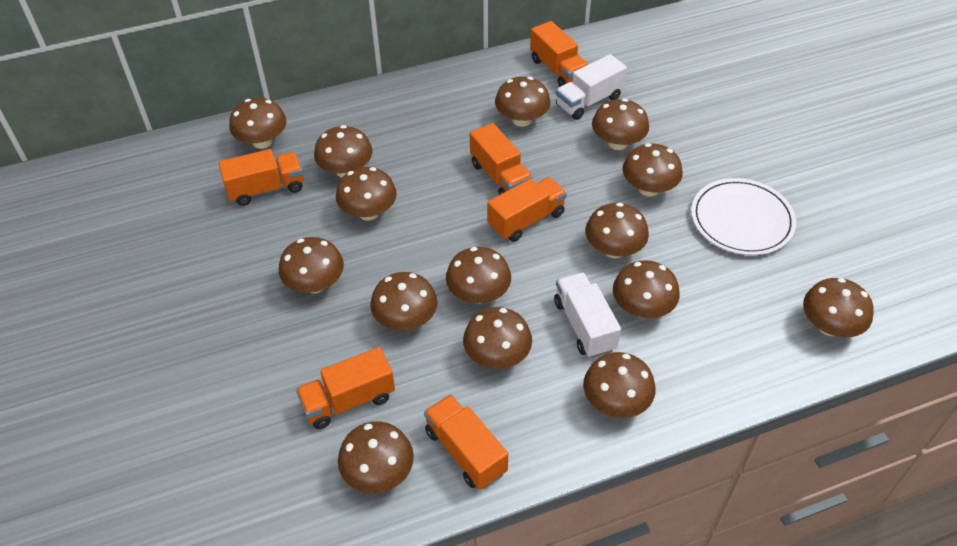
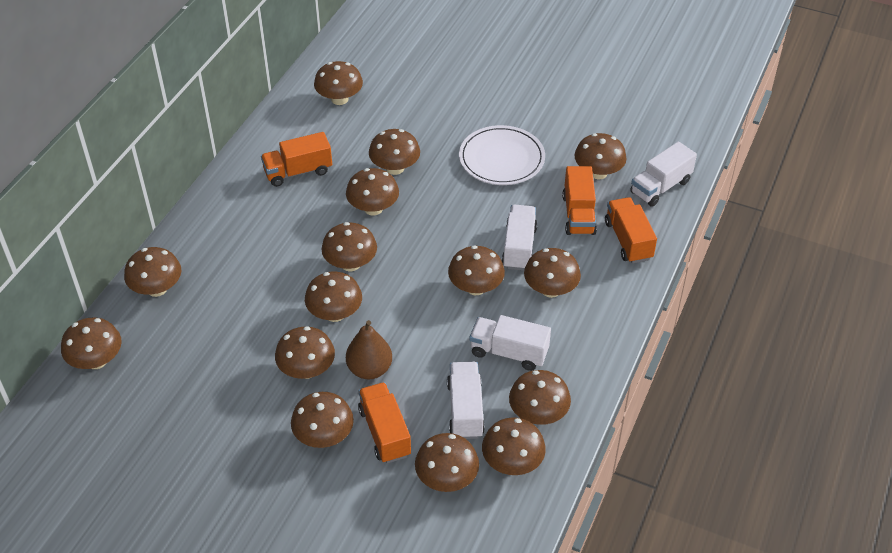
brown pear: none = 0 -> [346,320,392,379] = 1
orange truck: [218,149,303,206] [296,347,395,429] [424,394,508,490] [470,123,533,195] [487,177,567,242] [530,21,588,87] = 6 -> [261,132,332,187] [358,382,411,463] [562,166,597,235] [605,197,657,263] = 4
white truck: [554,272,621,358] [556,54,627,120] = 2 -> [447,362,485,439] [470,315,551,371] [502,205,538,271] [630,141,697,207] = 4

